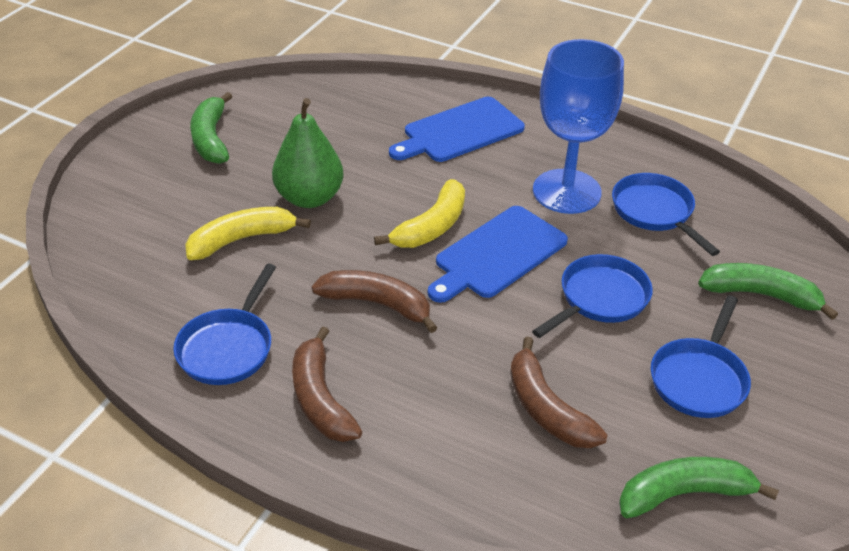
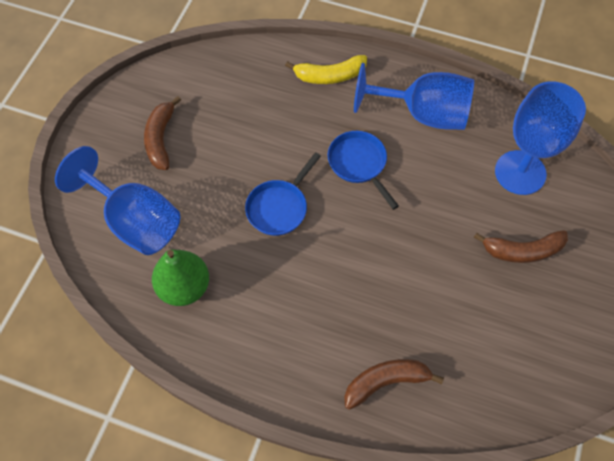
blue cutting board: [389,97,525,162] [428,206,568,303] = 2 -> none = 0
blue goblet: [533,39,624,214] = 1 -> [55,146,180,255] [354,63,474,130] [495,81,586,195] = 3
blue pan: [173,264,276,385] [532,254,653,338] [612,173,720,256] [651,295,751,418] = 4 -> [245,152,321,236] [327,131,399,210] = 2
green banana: [190,92,233,164] [619,457,779,518] [698,263,838,320] = 3 -> none = 0
yellow banana: [185,207,311,260] [374,179,465,248] = 2 -> [285,55,367,84] = 1

